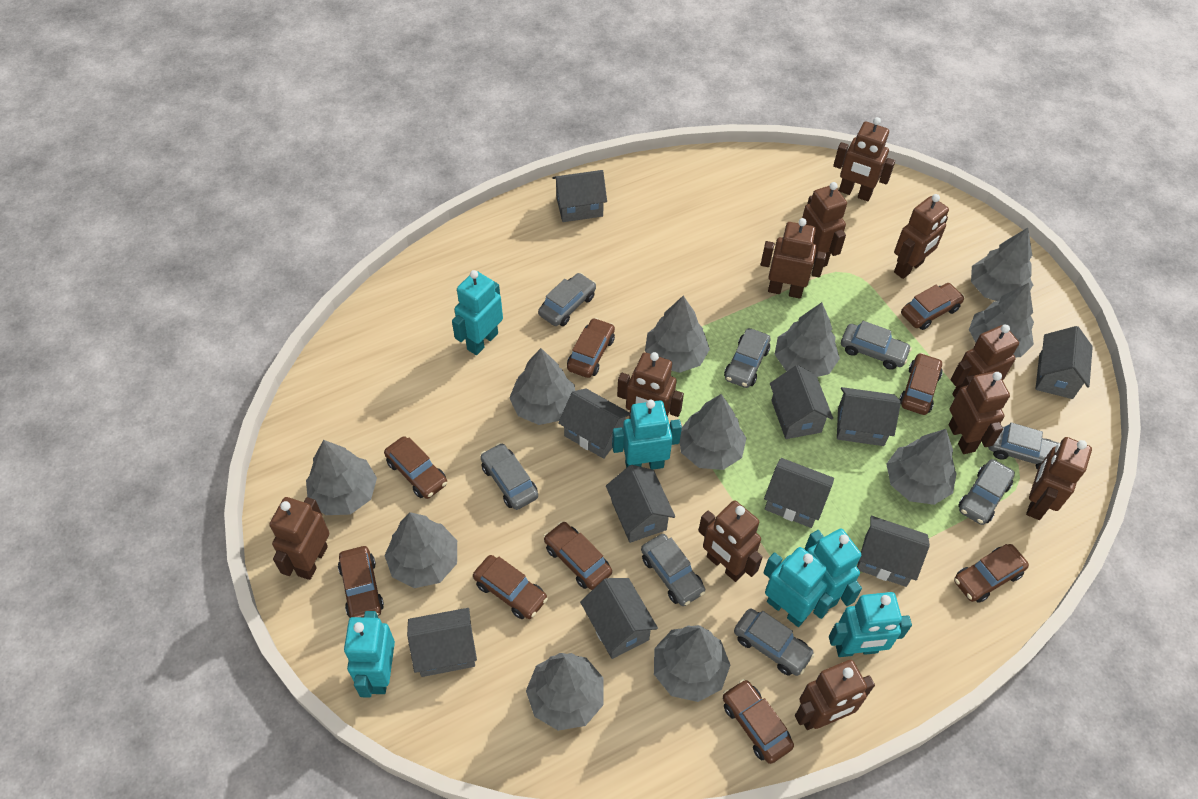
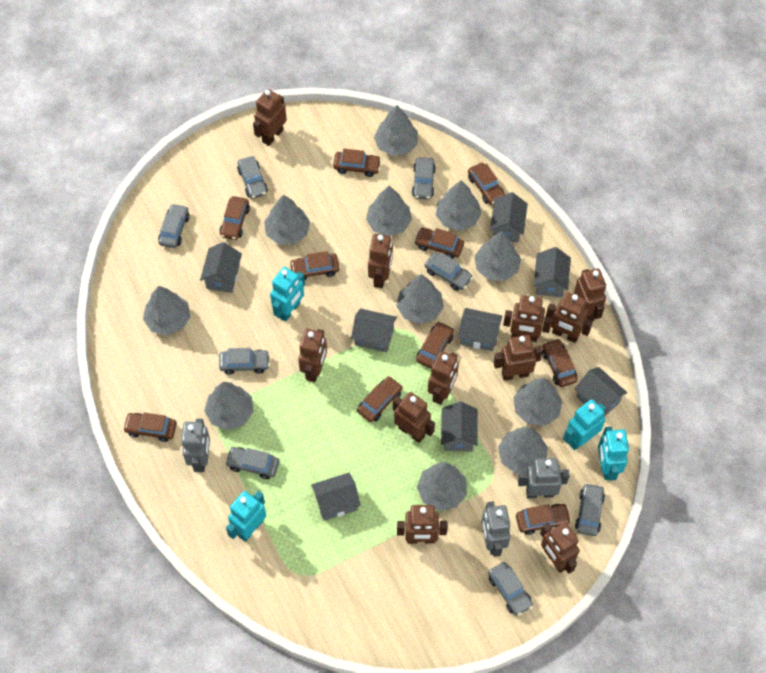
brown car: [338,546,384,618] [384,436,447,499] [473,555,548,619] [544,521,612,590] [567,318,615,378] [723,679,794,764] [899,353,943,415] [901,283,965,330] [954,544,1029,603] = 9 -> [123,412,177,442] [219,196,250,240] [289,251,339,280] [333,149,381,177] [357,376,403,422] [414,228,464,259] [416,321,454,369] [468,163,505,205] [516,504,571,535] [542,338,578,387] = 10
grey house: [407,608,477,677] [553,170,607,222] [558,389,631,459] [580,578,658,659] [606,465,675,543] [764,458,834,528] [770,365,833,439] [837,387,901,446] [857,516,930,587] [1036,326,1093,399] = 10 -> [200,242,242,293] [311,473,361,521] [351,308,397,352] [441,402,478,452] [458,308,502,351] [490,192,528,242] [534,247,571,297] [575,367,627,417] = 8
grey robot: none = 0 -> [182,419,210,472] [482,501,511,557] [518,458,570,498] = 3
turquoise robot: [344,611,395,698] [452,270,503,355] [612,400,682,470] [763,547,834,627] [805,529,862,609] [829,592,912,657] = 6 -> [226,491,266,542] [270,267,305,322] [563,399,606,450] [598,427,629,481] = 4

